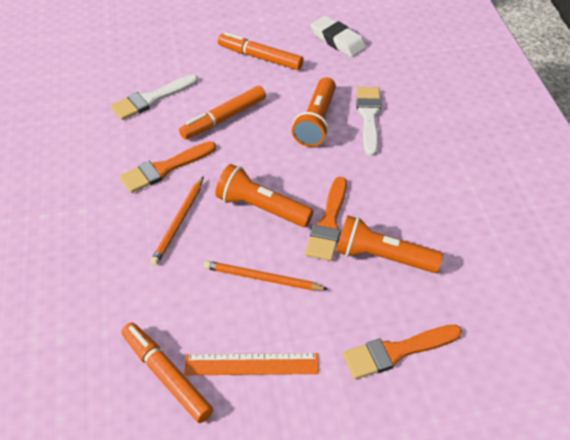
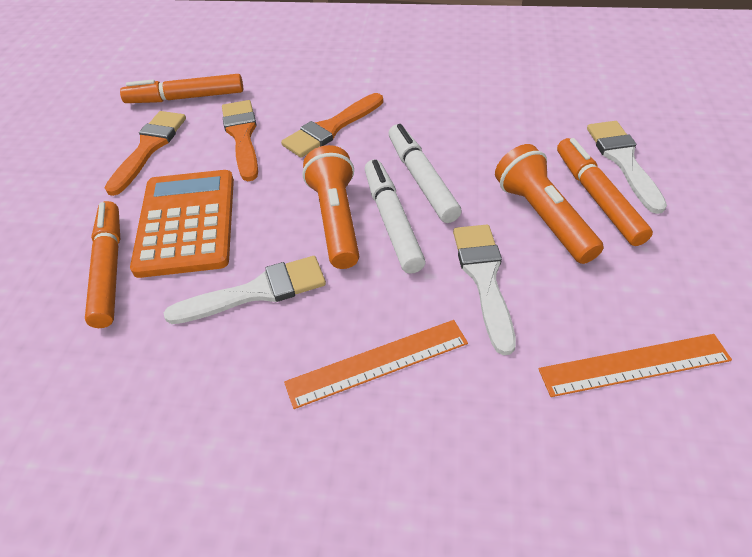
orange calculator: none = 0 -> [130,170,234,278] = 1
orange flashlight: [215,164,314,227] [292,77,336,147] [337,215,443,273] = 3 -> [303,145,359,269] [495,144,604,264] = 2
orange pencil: [151,176,204,266] [204,261,328,290] = 2 -> none = 0
orange ruler: [184,353,319,375] = 1 -> [284,320,468,409] [539,334,732,397] = 2
white brush: [111,74,198,120] [356,87,382,156] = 2 -> [164,256,326,324] [453,225,516,355] [587,121,667,214] = 3
white eraser: [310,15,366,57] = 1 -> none = 0
white marker: none = 0 -> [365,159,426,274] [389,124,462,223] = 2

